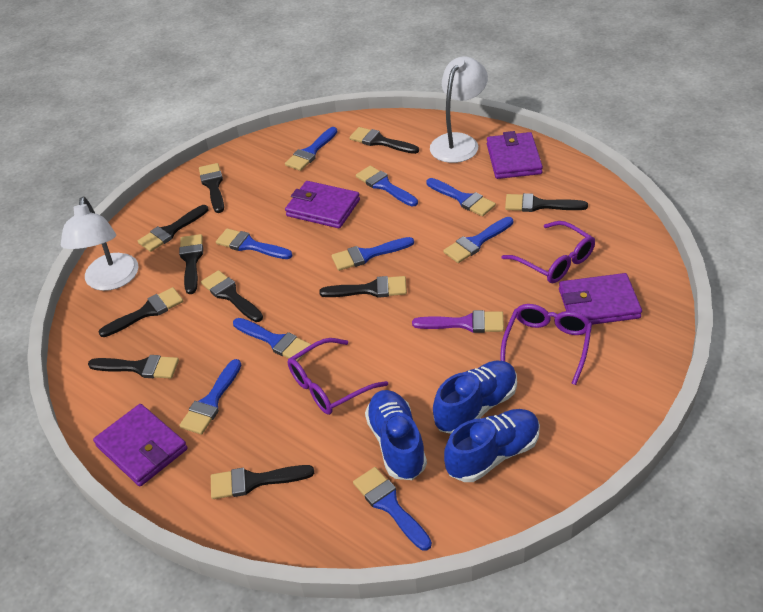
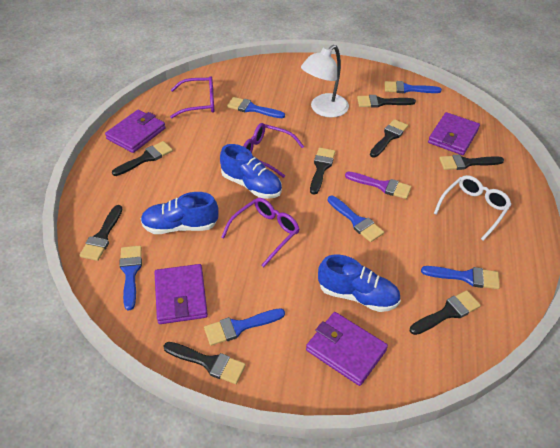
black brush: [88,355,179,379] [99,287,183,337] [138,205,208,252] [179,234,203,294] [199,163,224,213] [201,270,263,322] [211,465,314,499] [319,276,407,298] [349,127,419,154] [505,193,588,212] = 10 -> [79,205,122,261] [112,141,173,176] [163,342,246,384] [310,148,335,195] [357,95,416,108] [370,119,408,158] [410,290,481,335] [439,155,504,170] = 8
blue brush: [179,359,241,435] [216,228,292,259] [233,318,311,362] [285,127,338,171] [332,237,414,271] [353,467,432,551] [356,166,418,206] [427,178,496,216] [443,217,513,263] = 9 -> [119,246,142,310] [204,308,285,346] [227,97,285,118] [328,196,384,242] [385,81,442,93] [421,266,500,289] = 6
white glasses: none = 0 -> [434,175,512,241] = 1
white lamp: [61,197,138,291] [430,56,488,163] = 2 -> [301,45,349,118] = 1

